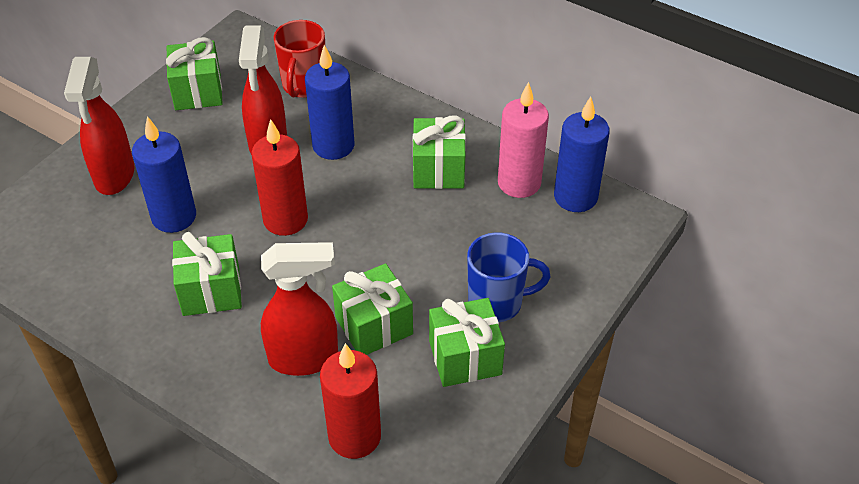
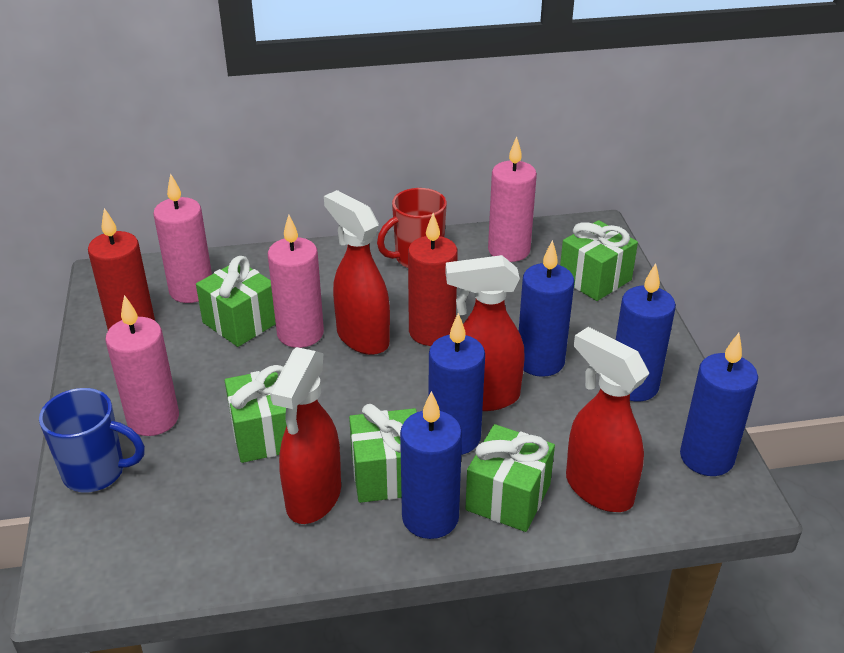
blue candle: [132,116,196,233] [305,45,355,160] [554,96,610,212] = 3 -> [400,391,462,539] [429,313,485,455] [519,240,574,377] [616,263,676,401] [680,333,758,476] = 5
pink candle: [498,82,549,198] = 1 -> [105,295,179,436] [153,173,212,303] [268,215,324,348] [488,137,537,262] = 4
red spray bottle: [64,57,134,195] [239,25,287,155] [261,242,338,376] = 3 -> [270,347,341,524] [324,190,390,355] [446,255,525,411] [566,327,650,512] = 4

